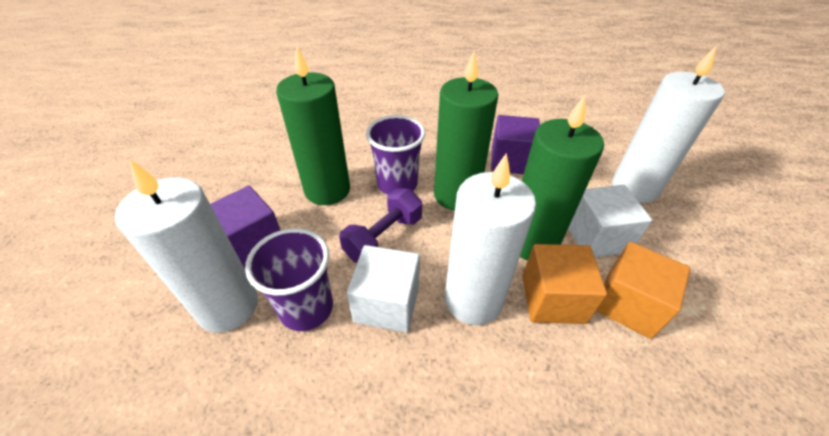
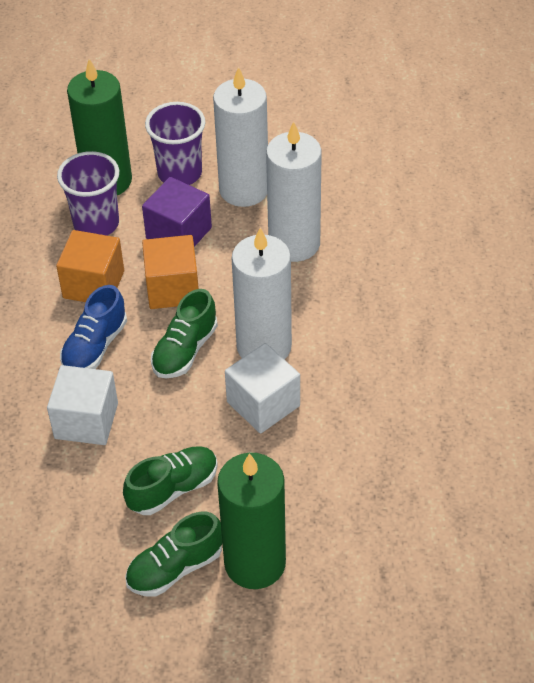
blue shoe: none = 0 -> [60,285,127,369] = 1
green candle: [276,47,350,205] [434,52,498,211] [520,95,604,260] = 3 -> [67,59,132,195] [217,453,286,589] = 2
green shoe: none = 0 -> [123,446,218,515] [125,512,222,596] [151,289,218,378] = 3
purple cube: [210,185,280,268] [491,115,540,174] = 2 -> [142,177,212,247] = 1
purple dumbbell: [339,188,422,263] = 1 -> none = 0

